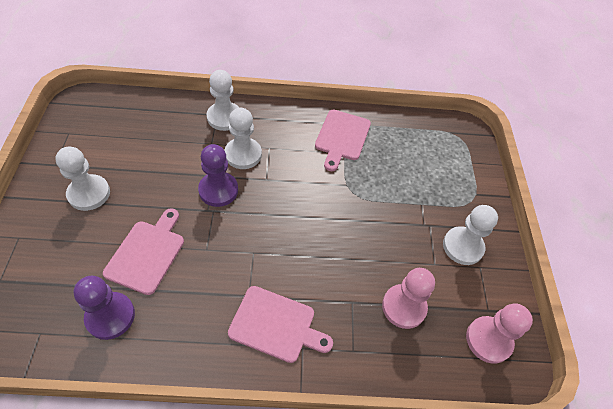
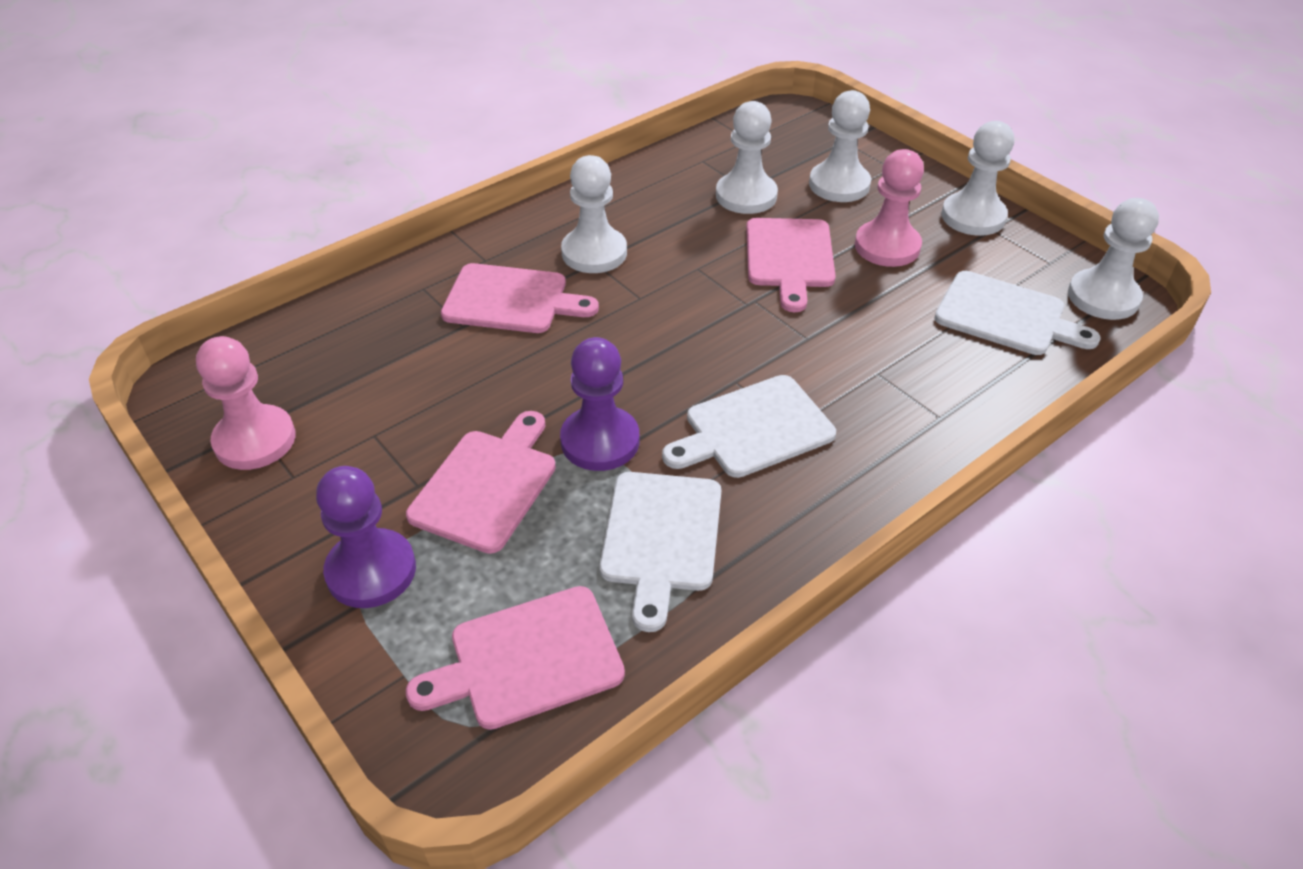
pink cutting board: [103,208,184,295] [228,286,333,363] [315,110,371,171] = 3 -> [406,411,556,554] [406,586,625,730] [441,263,599,333] [746,218,836,312] = 4
white cutting board: none = 0 -> [599,472,721,632] [662,375,836,478] [934,271,1100,355] = 3
white pawn: [55,147,110,211] [206,70,240,131] [224,108,262,169] [443,205,498,265] = 4 -> [561,155,627,273] [716,101,778,214] [809,90,871,202] [941,121,1014,236] [1068,198,1159,320] = 5

